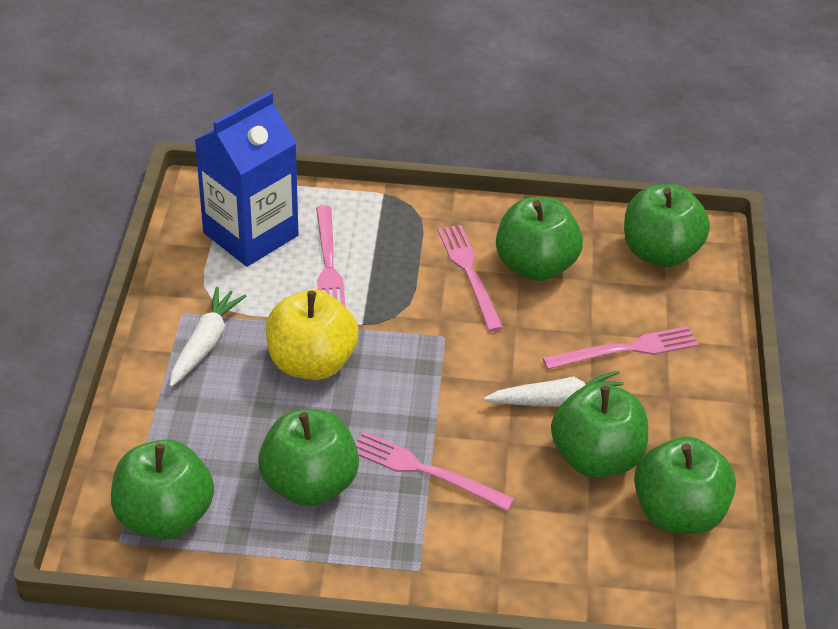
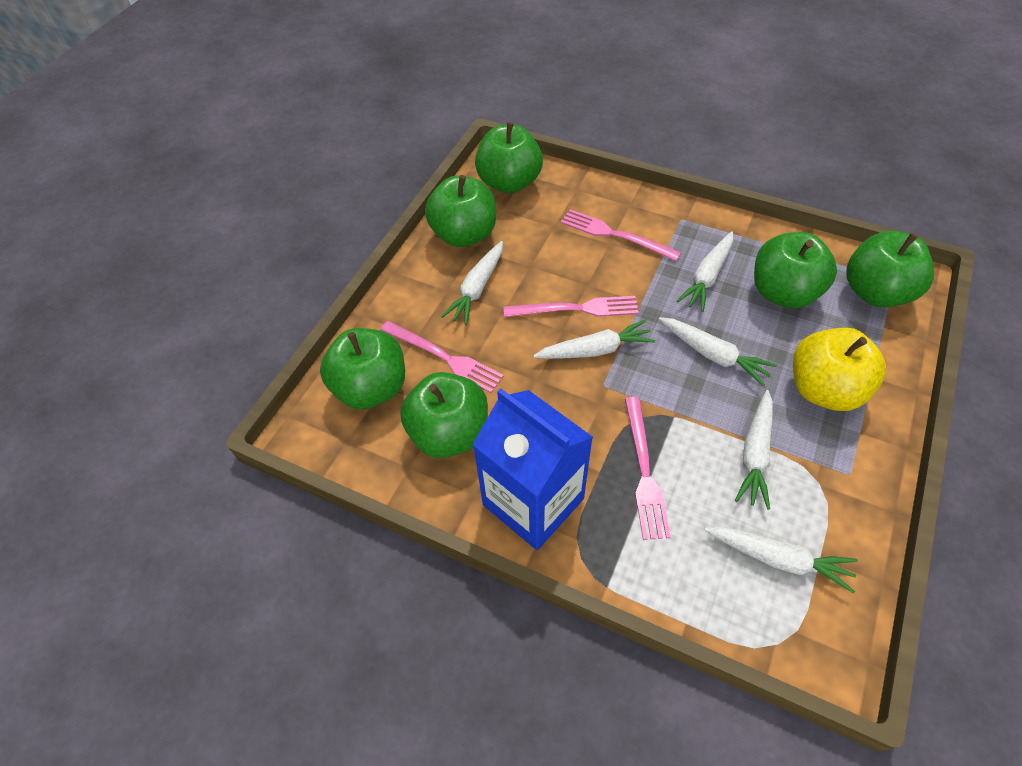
white carrot: [169,287,246,387] [484,371,624,407] = 2 -> [441,241,503,325] [533,320,655,359] [659,317,777,386] [677,232,733,312] [704,527,858,594] [735,390,773,510] = 6

